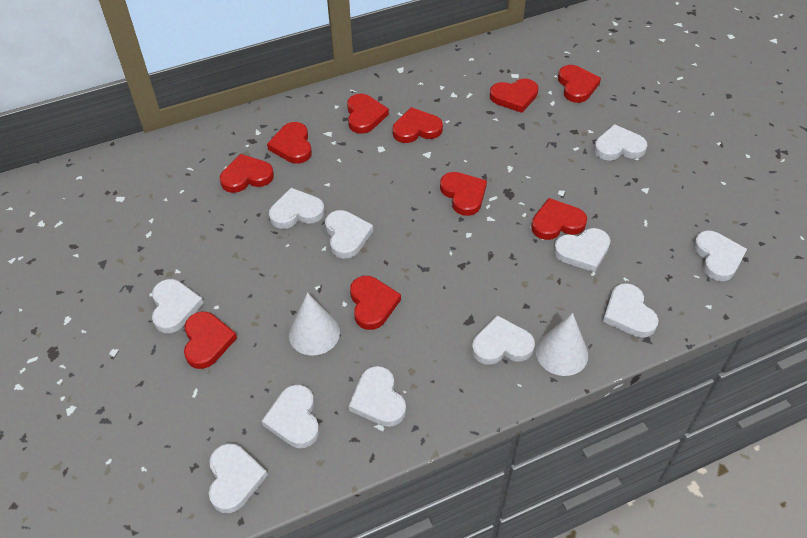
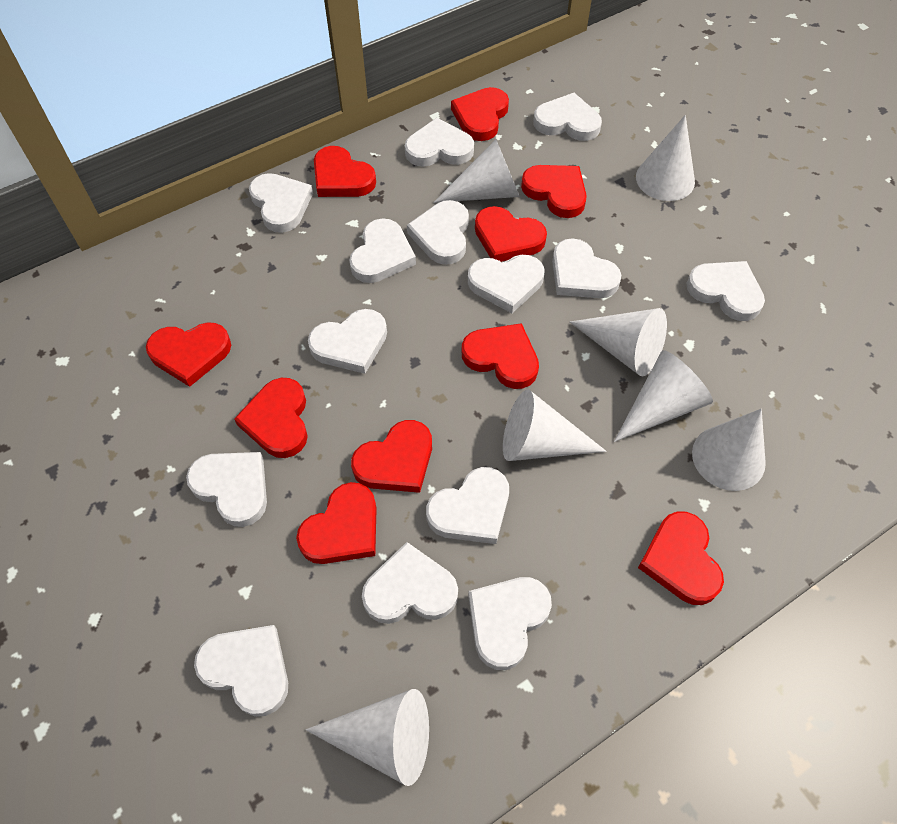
white cone: [289,293,340,356] [536,313,588,376] = 2 -> [306,689,429,786] [433,139,520,203] [503,390,607,461] [570,308,667,377] [614,350,713,442] [636,115,695,201] [692,409,766,491] = 7
white heart: [152,279,204,333] [209,443,268,513] [262,385,319,448] [269,188,325,229] [325,210,373,258] [349,366,406,427] [472,315,535,365] [554,228,611,272] [594,124,647,161] [603,283,658,338] [694,230,747,281] = 11 -> [186,452,267,527] [194,625,288,717] [249,173,313,233] [308,309,387,374] [349,218,416,283] [362,542,458,624] [405,118,474,167] [407,200,469,265] [426,467,509,544] [468,255,545,313] [468,577,552,670] [533,93,602,141] [552,238,621,298] [686,261,765,321] = 14

